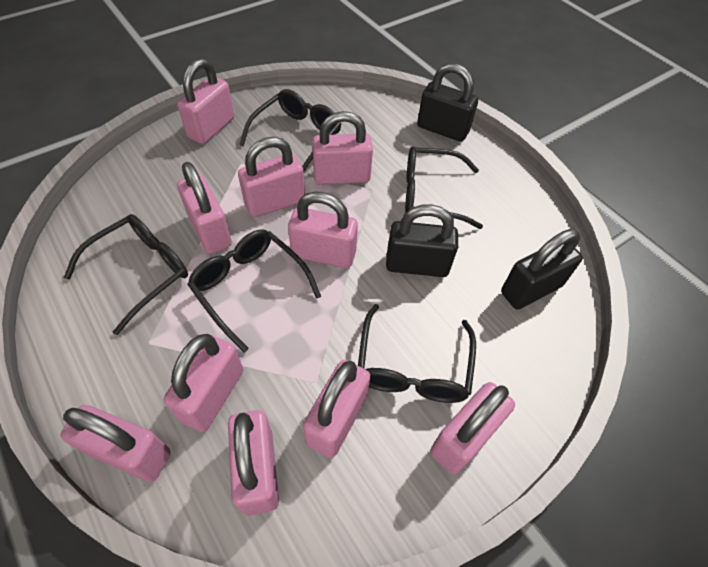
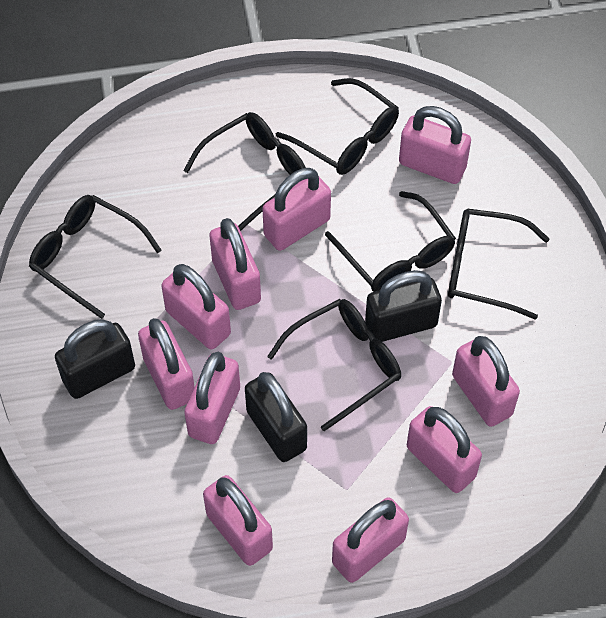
black glasses: [64,214,188,335] [187,229,321,353] [239,89,341,172] [358,304,476,403] [405,147,483,229] = 5 -> [29,195,162,319] [183,112,306,231] [267,299,401,431] [276,78,399,175] [325,191,456,292] [448,208,550,320] = 6

